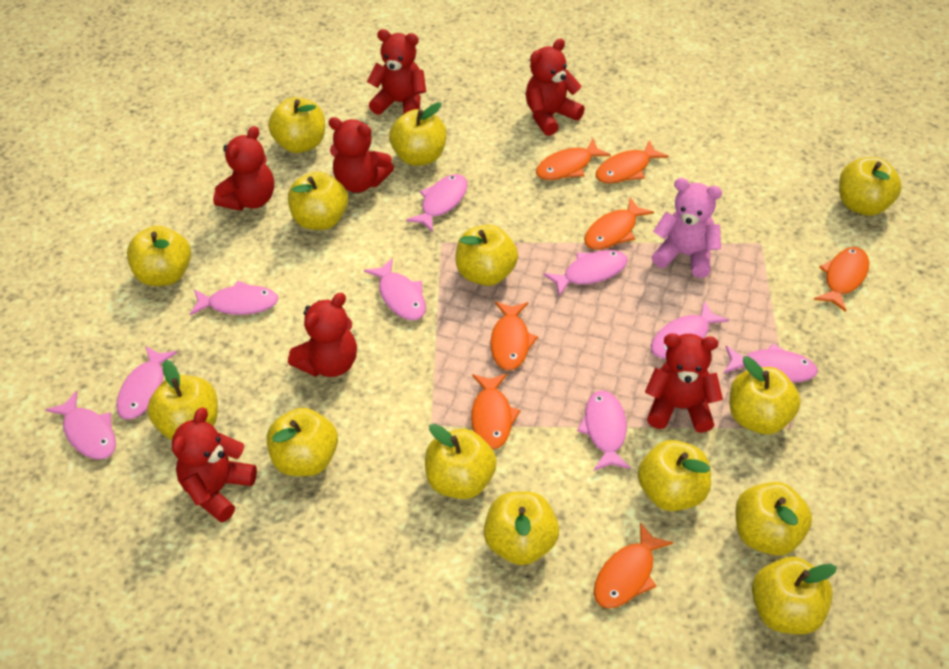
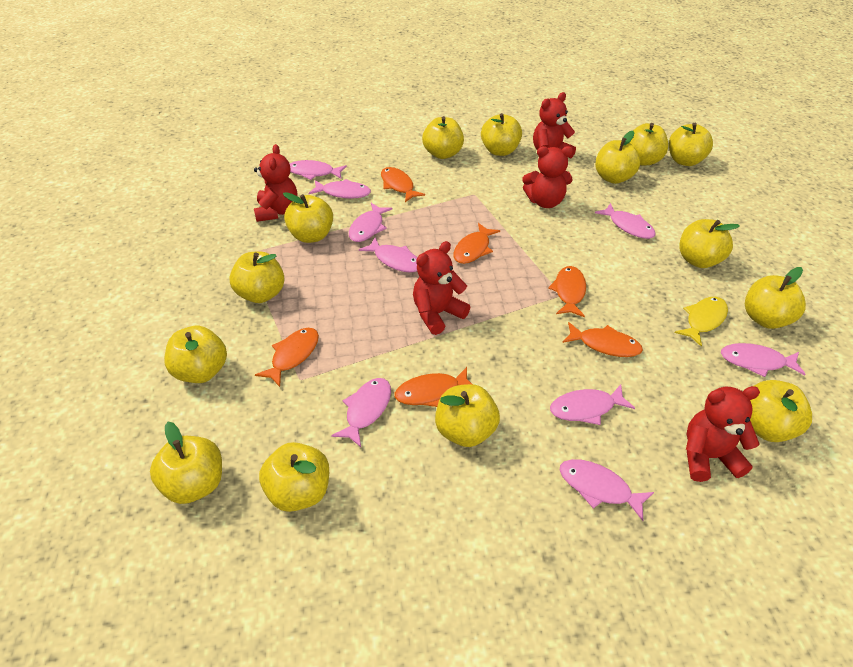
orange fish: [471,373,521,450] [490,301,538,371] [536,139,611,180] [584,197,654,250] [594,522,673,609] [596,140,669,184] [814,247,869,312] = 7 -> [255,328,319,387] [381,167,425,202] [395,367,472,407] [453,223,500,264] [548,266,586,317] [562,322,643,357] = 6
pink teddy bear: [652,178,722,278] = 1 -> none = 0
red teddy bear: [172,407,257,523] [213,126,274,211] [288,293,357,377] [328,117,394,193] [367,29,426,115] [526,39,585,136] [645,333,723,433] = 7 -> [254,144,298,222] [413,241,470,335] [522,146,573,208] [533,92,576,158] [686,386,760,482] = 5
yellow fish: none = 0 -> [675,297,728,347] = 1

